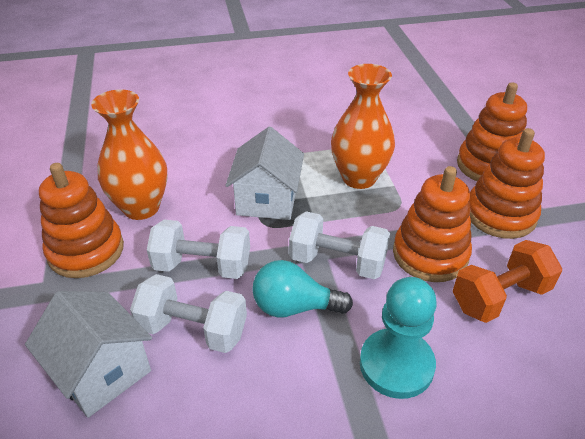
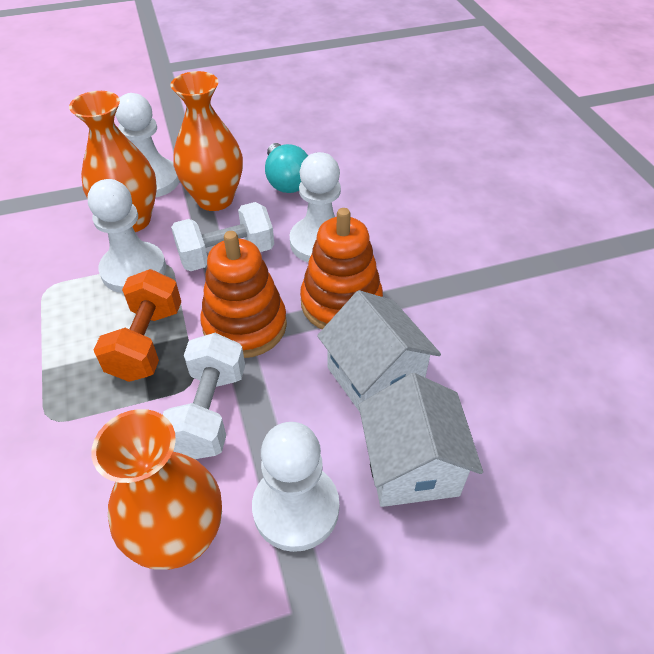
orange stacking toy: [39,163,124,278] [393,166,472,282] [457,82,527,181] [469,128,545,239] = 4 -> [200,231,287,358] [300,208,383,329] = 2
orange vase: [91,90,168,220] [331,64,395,189] = 2 -> [69,91,157,232] [91,409,222,570] [171,71,243,211] = 3
turquoise pawn: [360,277,437,399] = 1 -> none = 0
white dumbbell: [130,274,247,353] [147,219,250,279] [289,211,390,279] = 3 -> [163,333,245,459] [171,202,274,271] = 2
white pawn: none = 0 -> [88,179,166,293] [115,93,180,198] [252,422,339,552] [290,152,341,262] = 4

